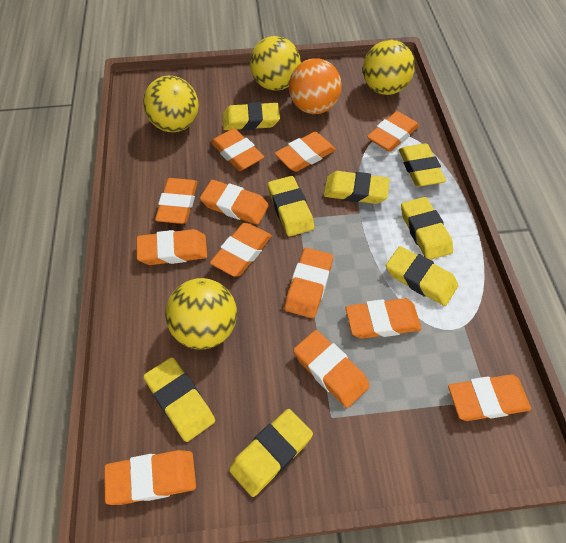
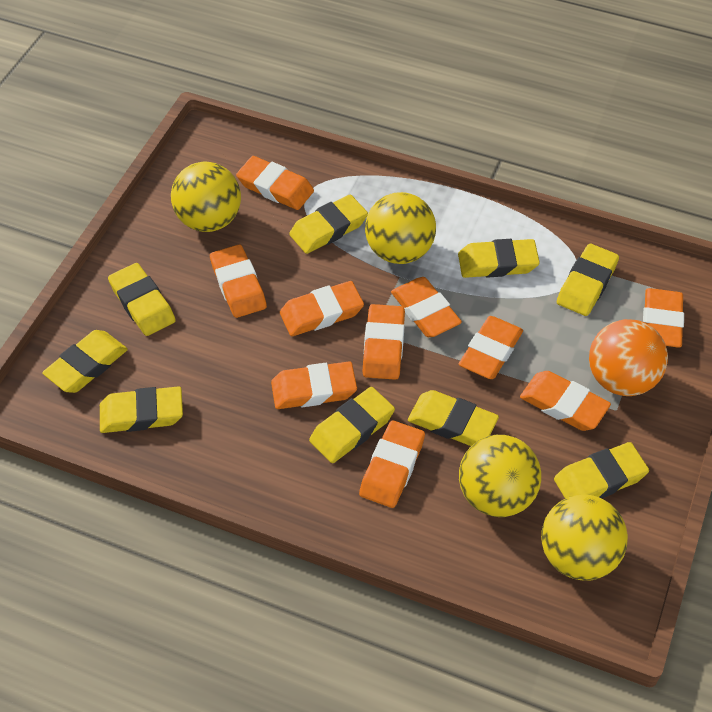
orange eraser: [104,450,196,505] [137,229,207,265] [155,178,198,224] [200,180,269,225] [210,223,272,277] [211,128,264,171] [275,132,336,172] [285,248,333,318] [293,330,370,408] [345,298,422,339] [367,111,419,152] [448,374,531,421] = 12 -> [210,245,267,318] [236,156,314,210] [271,361,357,409] [280,281,364,336] [359,420,425,508] [362,304,405,380] [391,277,462,337] [459,316,523,379] [520,371,611,431] [643,288,684,348] = 10
yellow eraser: [143,357,215,442] [223,102,280,130] [229,409,313,497] [268,176,314,236] [324,171,390,204] [386,246,458,306] [399,143,446,187] [401,197,453,260] = 8 -> [42,330,128,393] [100,386,183,433] [108,263,176,336] [289,195,368,254] [309,387,395,463] [408,390,499,446] [458,239,540,278] [554,442,649,499] [557,244,619,316] = 9

